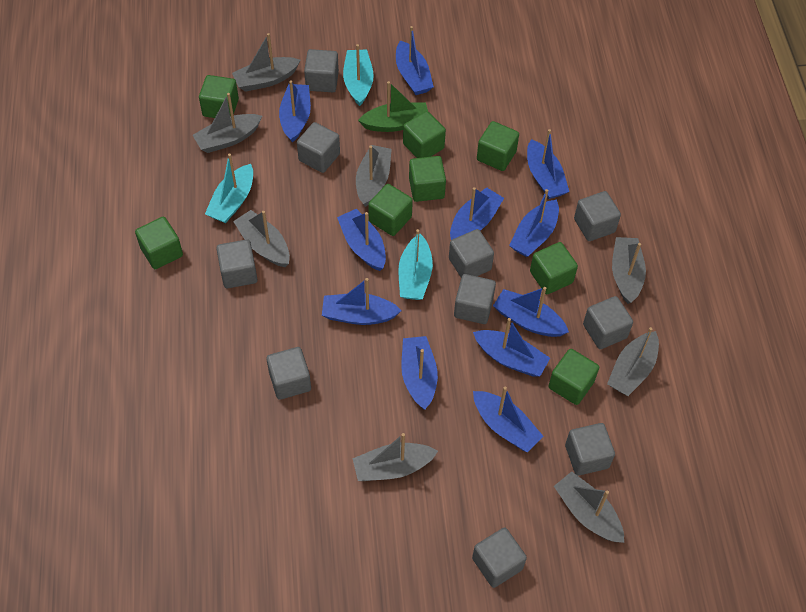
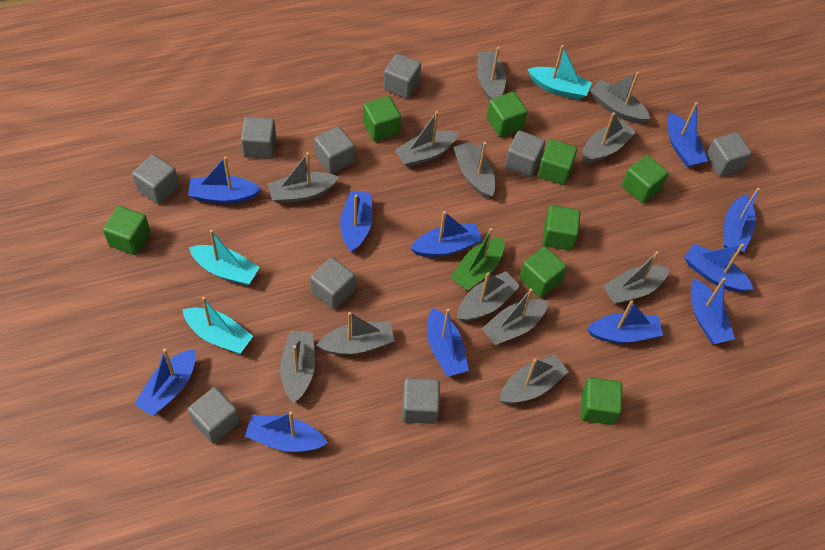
grey boat: [193,93,262,153] [232,33,301,92] [233,210,290,267] [352,433,438,481] [356,145,392,207] [554,471,624,543] [607,327,659,396] [612,237,646,304] = 8 -> [268,152,339,204] [280,331,315,403] [316,312,395,355] [395,111,458,167] [453,142,495,199] [457,271,520,322] [477,47,506,101] [482,288,548,345] [499,355,569,404] [582,112,636,163] [590,72,650,124] [603,251,670,304] = 12
grey cube: [216,239,258,288] [266,347,311,400] [297,122,340,173] [304,49,339,92] [449,229,494,277] [454,274,496,324] [472,527,527,588] [565,423,615,476] [574,191,621,241] [583,296,633,349] = 10 -> [132,154,179,204] [188,387,240,444] [241,117,276,159] [310,257,355,310] [314,126,355,174] [383,53,421,99] [402,378,440,424] [505,130,545,177] [706,132,752,177] = 9

